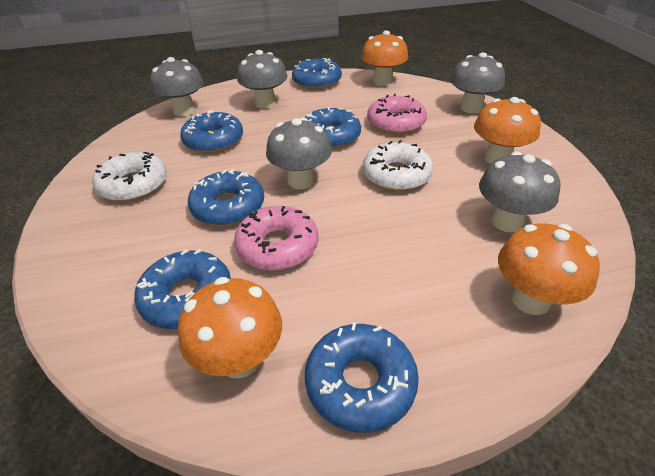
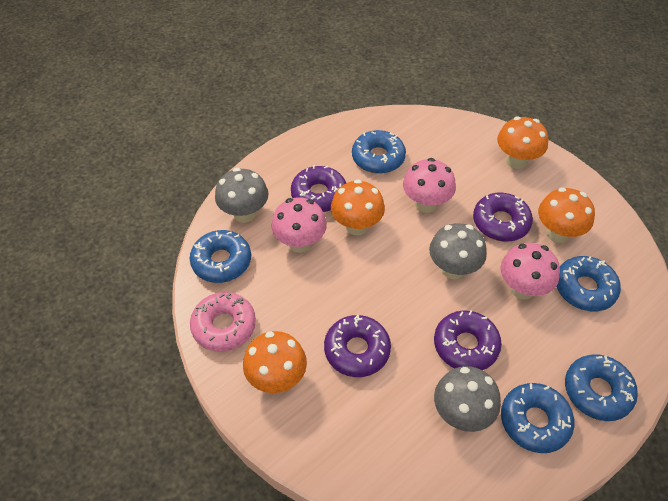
blue donut: [134,249,231,329] [180,110,243,153] [188,169,264,226] [292,58,342,89] [305,107,361,149] [305,322,419,433] = 6 -> [190,230,251,283] [352,130,406,174] [501,383,575,453] [556,256,621,311] [565,354,638,421] = 5
grey mushroom: [150,57,203,116] [237,50,287,109] [266,118,332,189] [450,52,505,114] [479,151,560,232] = 5 -> [215,168,268,223] [429,223,487,279] [434,366,501,432] = 3
pink donut: [234,206,318,271] [367,94,427,134] = 2 -> [190,292,256,352] = 1
pink mushroom: none = 0 -> [271,197,327,253] [403,158,456,213] [500,243,560,300] = 3
purple donut: none = 0 -> [291,165,346,212] [324,315,391,377] [434,310,502,370] [473,193,533,241] = 4
white donut: [92,152,167,202] [363,140,433,191] = 2 -> none = 0

